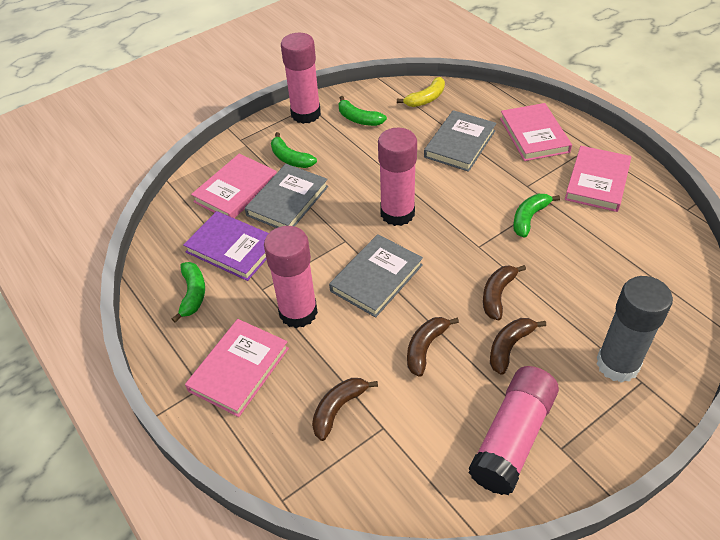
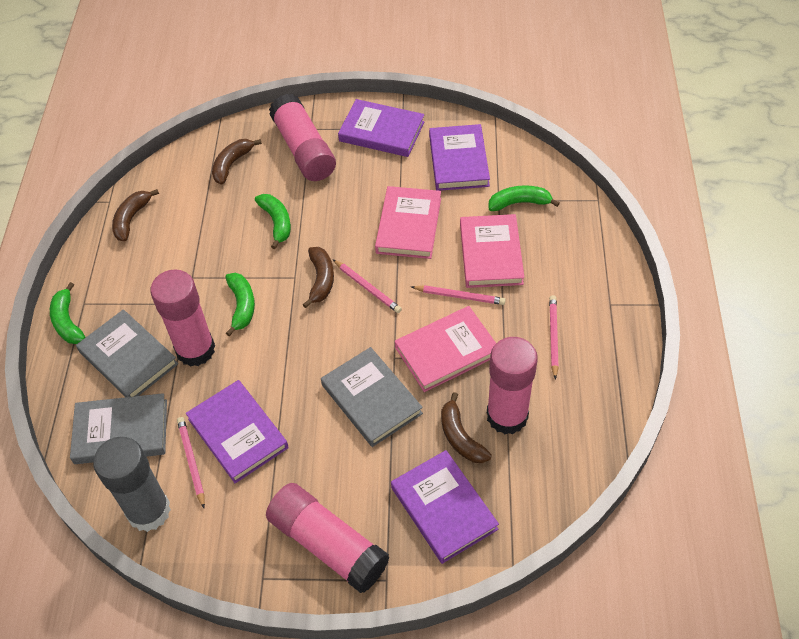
pink book: [185,319,289,417] [191,154,277,218] [500,103,572,161] [565,146,631,212] = 4 -> [375,186,441,259] [395,306,496,392] [460,214,525,288] = 3
pink pencil: none = 0 -> [177,417,205,508] [333,259,402,313] [412,285,506,305] [549,295,559,380] = 4
purple book: [183,211,269,281] = 1 -> [186,380,288,483] [338,99,425,157] [391,450,499,564] [429,124,490,191] = 4
yellow banana: [397,77,445,107] = 1 -> none = 0

